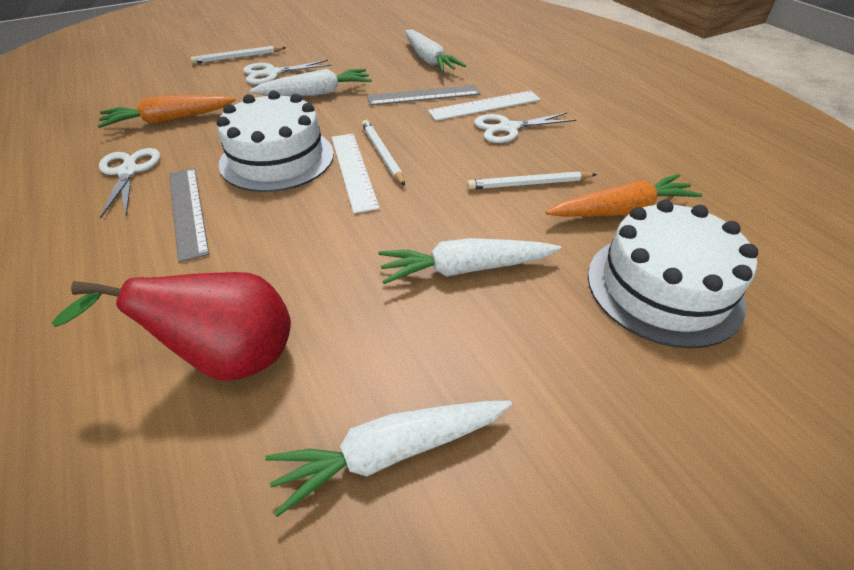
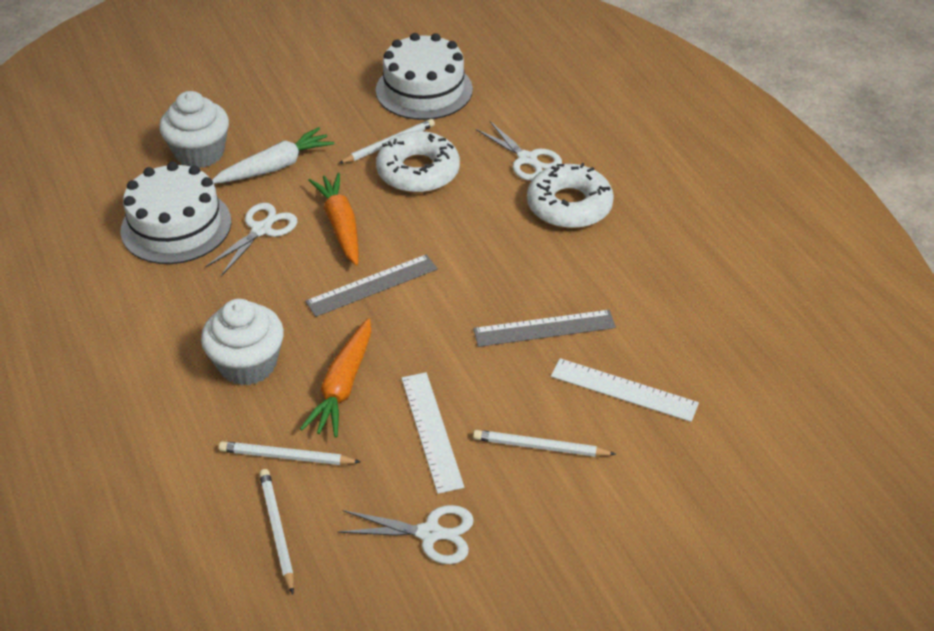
red pear: [52,272,291,381] = 1 -> none = 0
white carrot: [249,69,372,96] [265,400,512,517] [378,238,561,284] [405,30,466,72] = 4 -> [212,127,335,184] = 1
white cupcake: none = 0 -> [159,91,229,168] [201,299,284,386] = 2
white donut: none = 0 -> [376,131,460,193] [527,163,614,229] = 2
white pencil: [190,46,286,64] [362,120,405,186] [467,171,597,190] = 3 -> [219,441,360,465] [259,469,294,595] [338,119,435,164] [473,430,616,457] = 4

